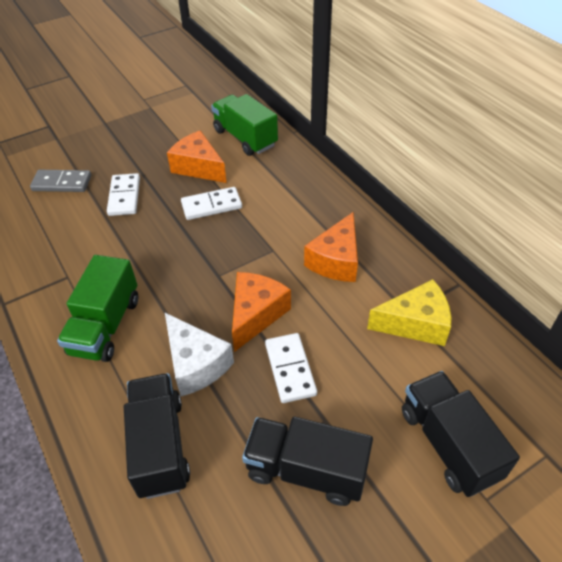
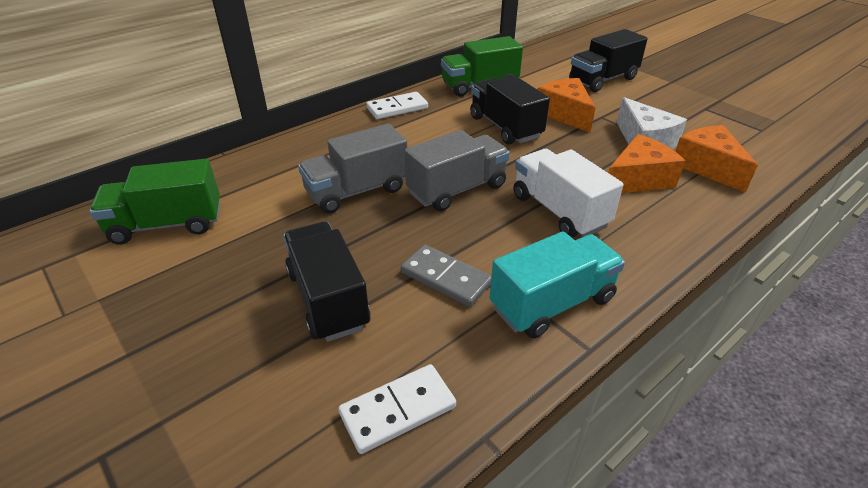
grey truck: none = 0 -> [298,124,407,213] [404,130,510,211] = 2
turquoise truck: none = 0 -> [490,231,625,338] = 1
white domino: [107,173,140,216] [181,187,242,220] [265,333,317,403] = 3 -> [338,364,456,454] [366,92,428,119] = 2
white truck: none = 0 -> [514,149,623,238] = 1
yellow cheese: [367,279,451,346] = 1 -> none = 0

